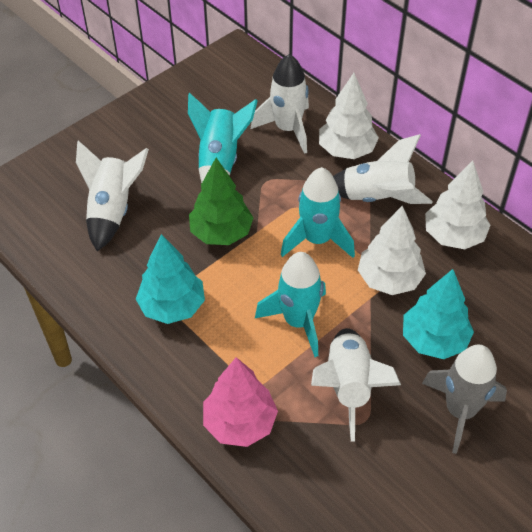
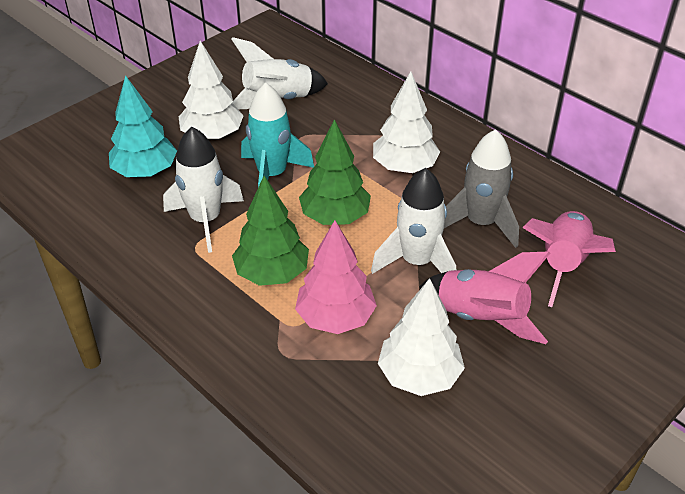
green tree: [189,158,254,245] = 1 -> [232,176,309,286] [299,119,371,225] = 2
pink rocket: none = 0 -> [419,251,550,344] [522,211,616,307] = 2
turquoise rocket: [188,93,258,183] [255,252,326,357] [281,167,355,258] = 3 -> [241,82,314,187] = 1
turquoise tree: [136,234,205,324] [403,269,474,359] = 2 -> [109,75,177,177] = 1
white rocket: [76,140,149,251] [251,54,309,154] [311,328,401,441] [333,134,432,204] = 4 -> [163,127,244,253] [232,37,328,109] [371,168,456,274] = 3

